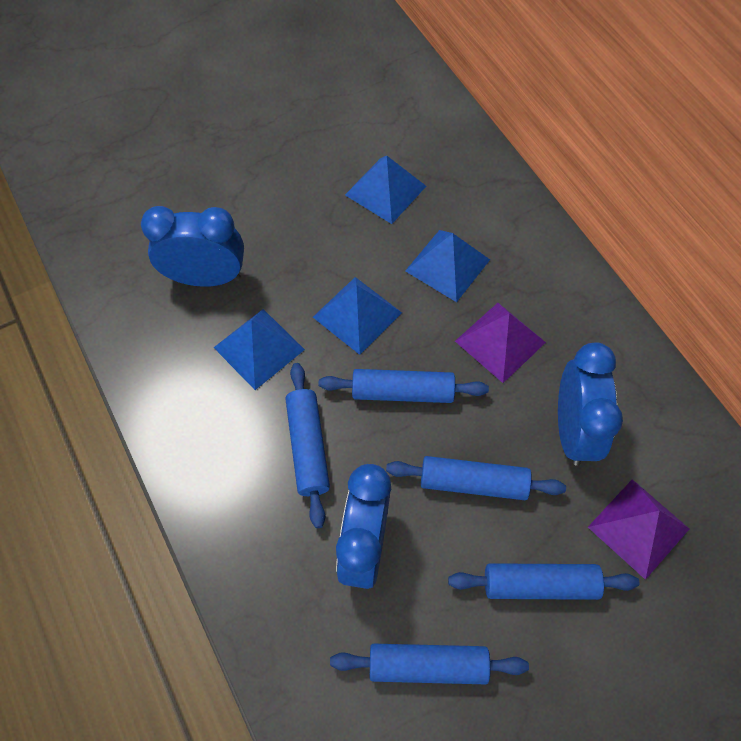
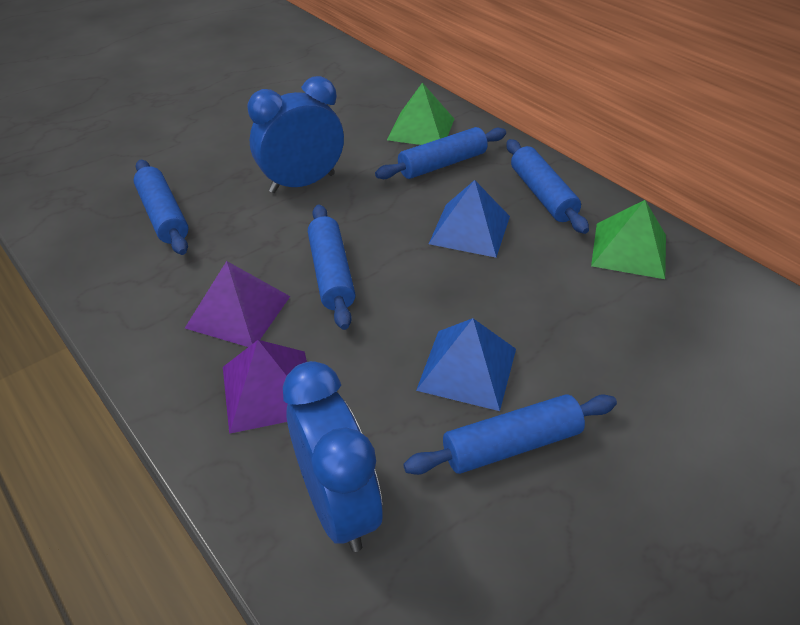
blue clock: [141,206,244,287] [336,464,392,589] [558,342,623,466] = 3 -> [247,76,344,193] [283,361,383,552] = 2
blue pyramid: [213,309,305,390] [313,277,402,355] [345,156,426,224] [405,230,490,302] = 4 -> [416,318,516,411] [429,180,510,258] = 2
green pyramid: none = 0 -> [387,82,454,145] [591,200,666,279] = 2

